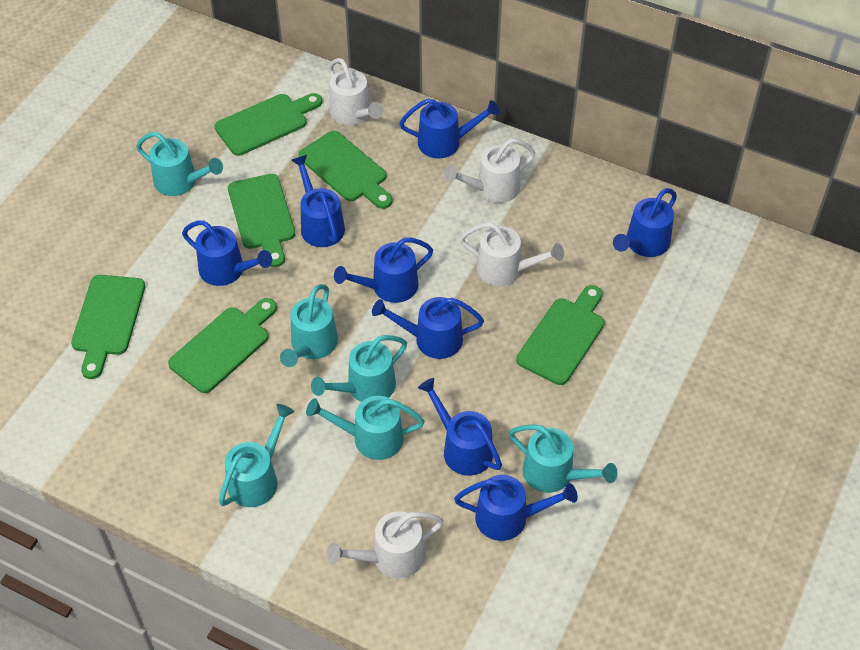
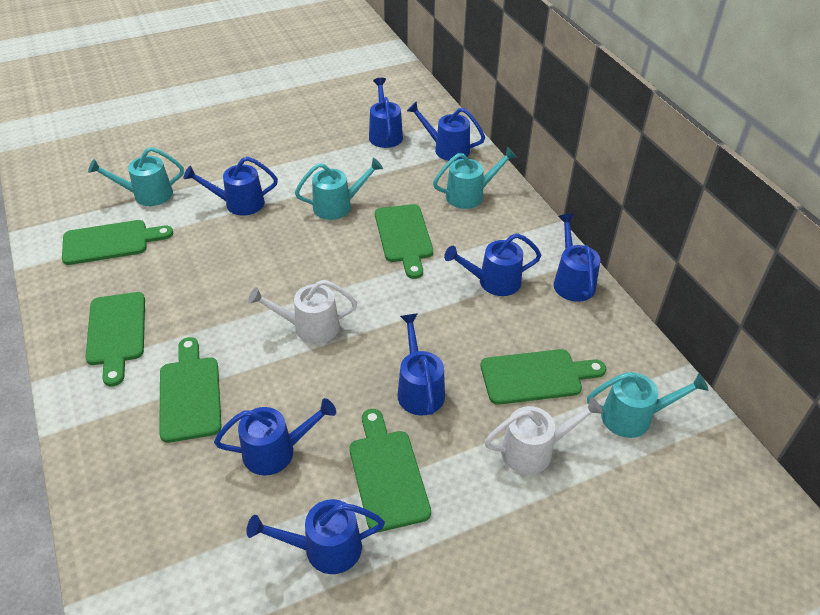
turquoise watering can: [136,132,223,196] [219,404,294,507] [280,284,338,367] [306,396,424,460] [311,335,407,402] [509,424,617,493] = 6 -> [88,147,184,206] [295,158,383,220] [433,147,517,209] [587,372,708,438] = 4
white watering can: [327,511,444,578] [329,58,383,125] [444,138,535,203] [460,222,564,286] = 4 -> [248,280,357,344] [484,397,603,475] = 2

